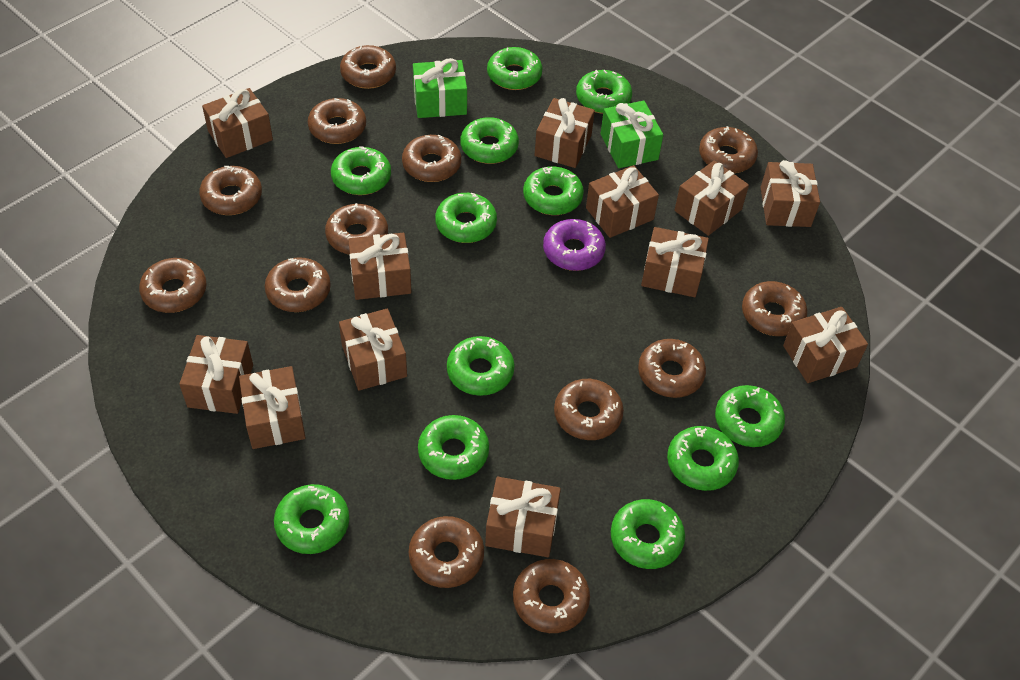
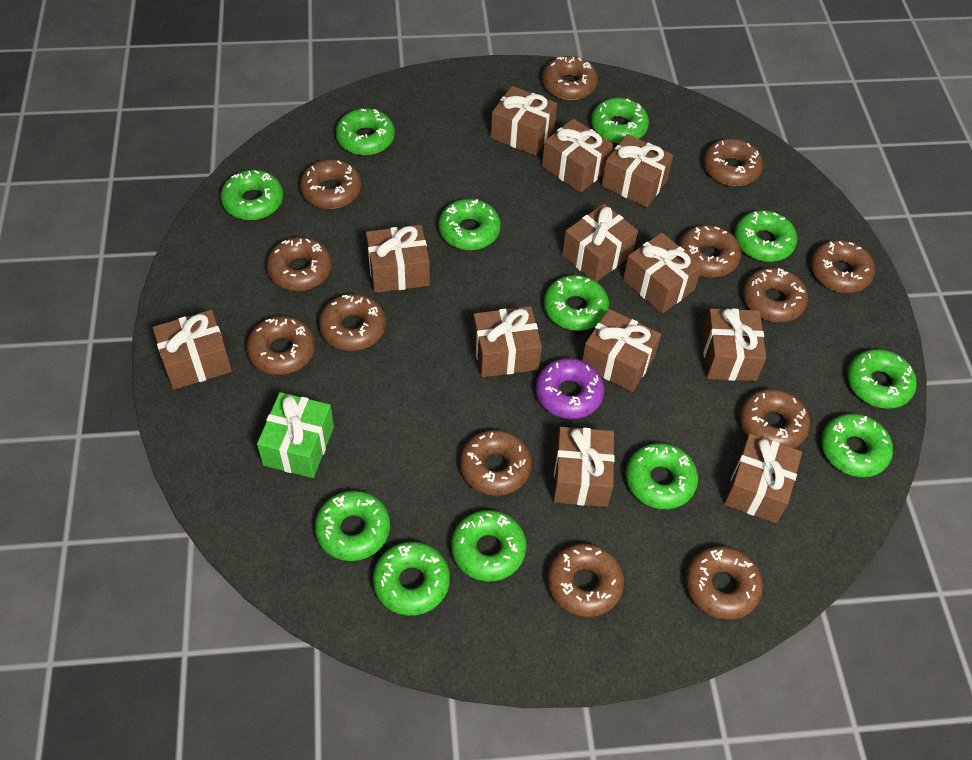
green gift: [413,58,467,118] [600,101,663,168] = 2 -> [257,392,334,478] = 1

